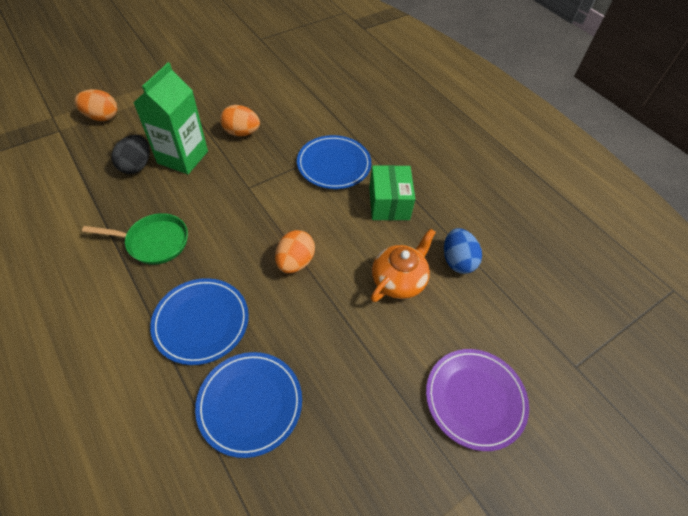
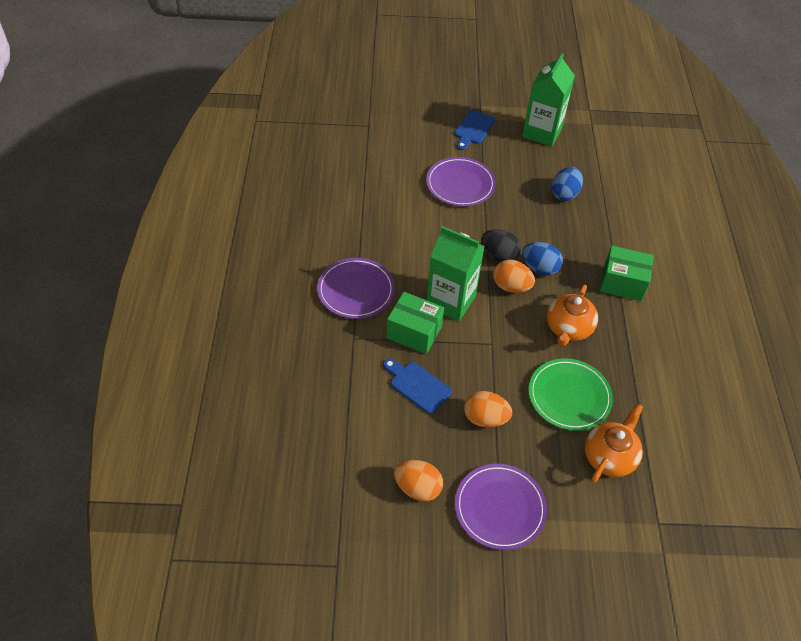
blue cutting board: none = 0 -> [383,358,452,414] [455,110,495,150] = 2
blue egg: [444,228,482,274] = 1 -> [522,242,563,276] [551,167,583,201] = 2
blue plate: [150,278,249,365] [195,352,302,458] [297,135,371,189] = 3 -> none = 0
green box: [369,165,415,220] = 1 -> [386,292,444,354] [600,246,654,301] = 2
green carton: [133,62,208,174] = 1 -> [426,226,485,321] [522,53,575,146] = 2
green pan: [82,213,188,265] = 1 -> none = 0
green plate: none = 0 -> [529,358,613,431] = 1
orange teapot: [371,228,436,302] = 1 -> [547,285,598,346] [585,403,643,483] = 2
purple plate: [426,349,529,451] = 1 -> [317,258,395,319] [426,157,496,207] [455,464,547,550] = 3

